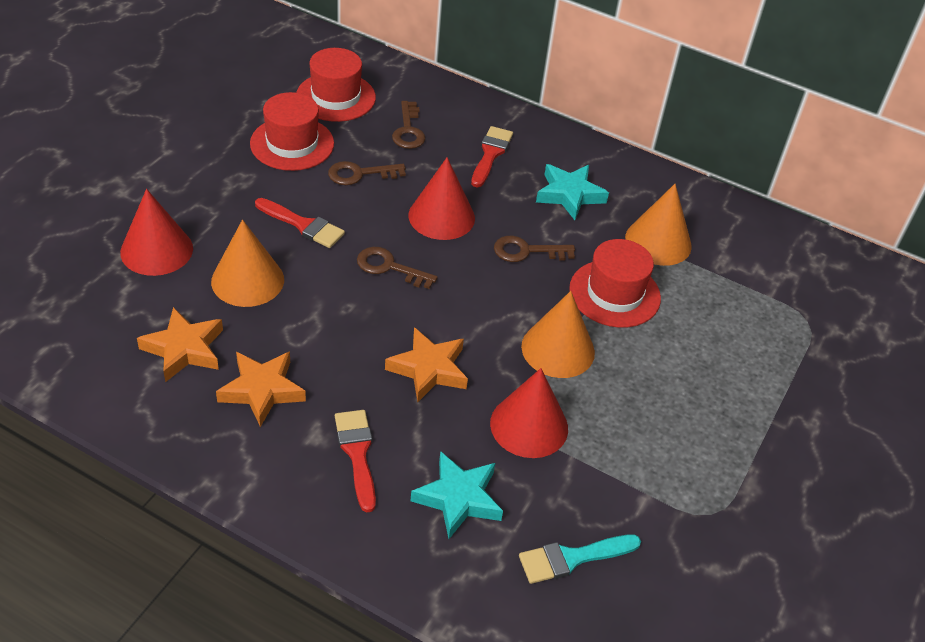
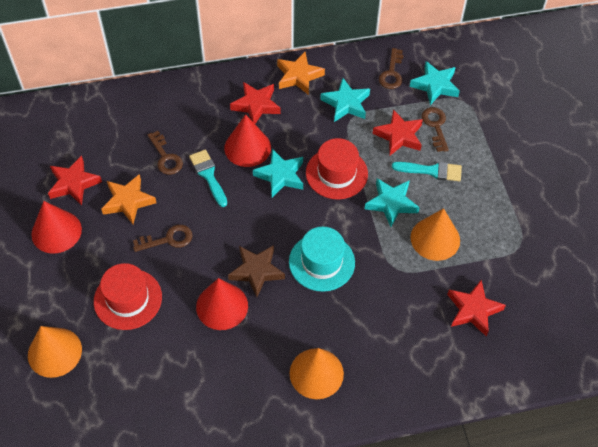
brown star: none = 0 -> [228,245,285,297] = 1
orange star: [137,307,223,382] [216,351,306,427] [385,327,468,403] = 3 -> [101,174,156,224] [277,52,325,95] = 2
red brush: [255,198,345,248] [335,410,376,512] [471,126,513,187] = 3 -> none = 0
red hat: [250,92,334,171] [296,48,376,122] [569,239,661,328] = 3 -> [94,263,162,330] [306,138,368,199] = 2
red star: none = 0 -> [48,156,102,205] [230,82,281,124] [372,109,423,155] [447,280,506,336] = 4
turquoise brush: [519,534,641,584] = 1 -> [189,150,227,207] [392,162,462,181] = 2
turquoise hat: none = 0 -> [289,227,355,292] = 1
turquoise star: [411,451,503,539] [536,164,609,220] = 2 -> [253,149,303,197] [320,78,370,122] [365,178,420,227] [410,61,460,105] = 4

